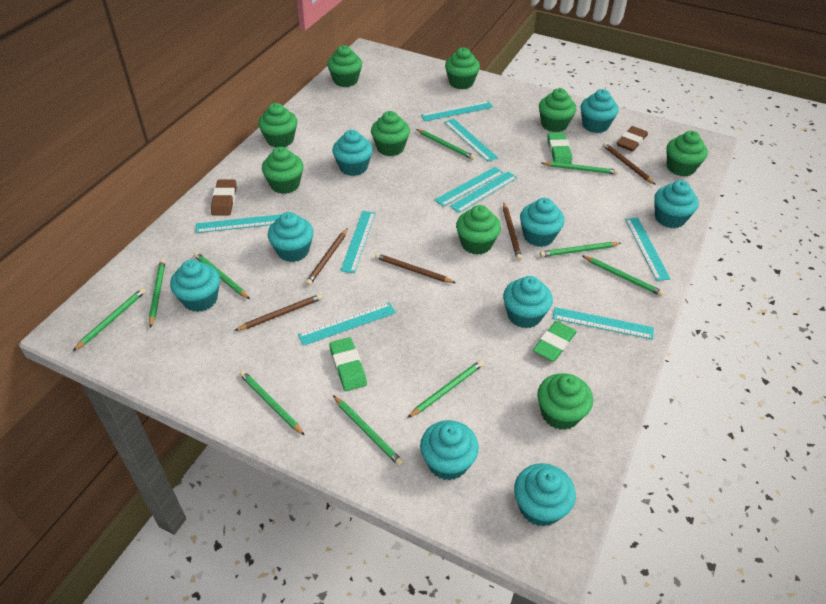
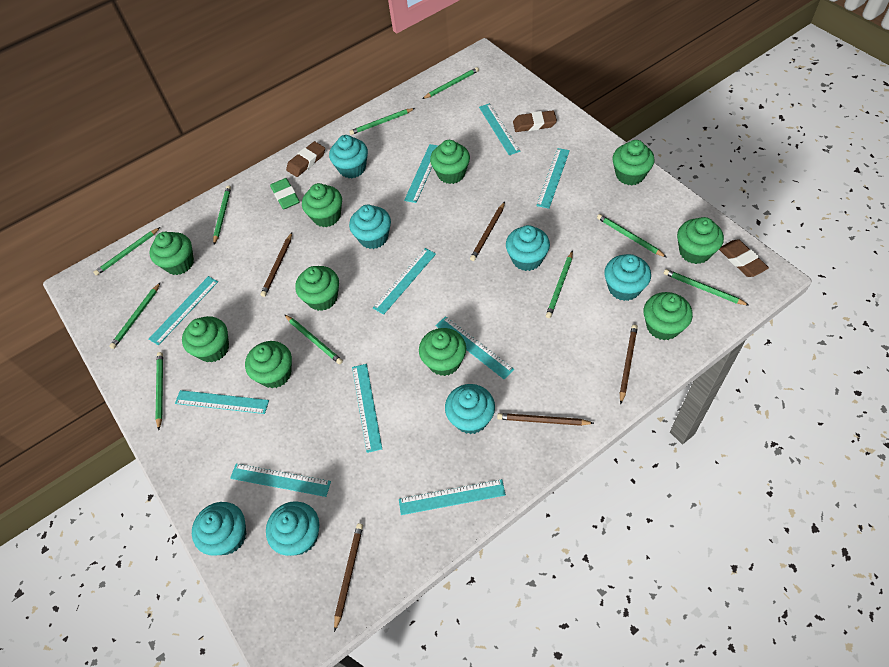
brown eraser: [211,180,237,216] [617,126,648,152] = 2 -> [286,141,325,177] [513,110,557,132] [719,240,769,277] = 3
green cupcake: [258,103,297,148] [262,147,304,194] [327,45,362,87] [371,111,410,156] [445,47,480,89] [456,205,501,255] [537,373,593,430] [539,88,576,132] [667,131,708,177] = 9 -> [149,232,194,275] [182,316,229,363] [245,341,292,388] [295,266,339,311] [302,183,342,227] [419,328,466,376] [430,140,470,184] [612,140,655,185] [644,292,693,340] [677,217,724,264] = 10
green eraser: [329,337,367,391] [533,321,577,362] [547,132,572,164] = 3 -> [270,178,300,209] = 1
turquoise cupcake: [170,260,220,312] [268,212,314,262] [332,130,373,176] [420,420,479,481] [503,276,553,328] [514,463,576,527] [520,198,565,247] [581,89,618,133] [654,180,699,228] = 9 -> [192,502,246,556] [266,501,319,556] [329,135,368,178] [349,205,391,249] [445,384,495,434] [506,225,550,271] [604,254,651,301] = 7
turquoise ruler: [196,214,282,233] [298,302,396,346] [340,211,376,273] [421,101,493,121] [435,167,504,207] [444,119,498,162] [450,172,518,213] [552,307,654,340] [625,218,671,281] = 9 -> [149,276,218,345] [175,390,269,414] [230,464,331,497] [352,364,382,453] [373,248,436,315] [399,479,506,515] [404,144,438,203] [436,316,514,380] [479,103,520,155] [536,148,570,209] = 10

